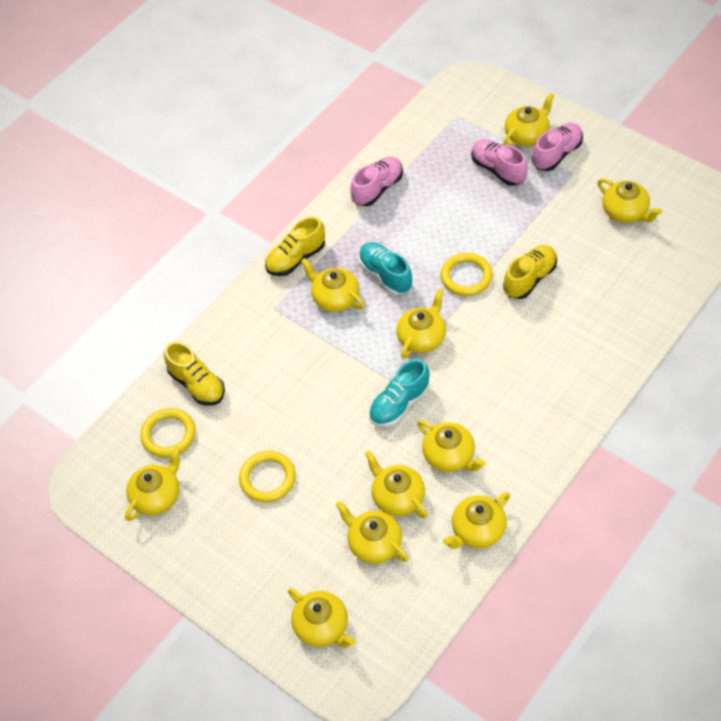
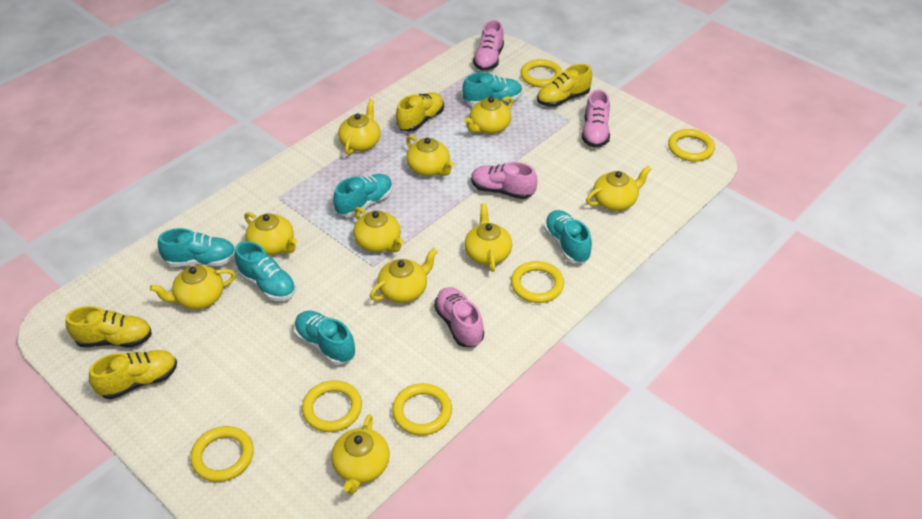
pink shoe: [350,157,403,206] [471,139,528,186] [532,123,583,171] = 3 -> [434,287,484,347] [471,162,537,199] [473,20,504,70] [582,90,610,147] = 4
turquoise shoe: [359,242,412,295] [369,359,429,427] = 2 -> [158,228,235,267] [234,241,296,301] [294,311,355,365] [333,174,393,217] [462,72,522,105] [544,210,592,263] = 6
yellow ring: [140,408,196,458] [239,451,296,503] [441,253,493,296] = 3 -> [190,426,254,482] [302,380,362,432] [392,383,452,436] [511,261,564,303] [520,59,563,88] [668,129,715,162] = 6
yellow shoe: [164,341,225,405] [265,217,325,276] [503,245,557,299] = 3 -> [66,306,152,348] [89,350,177,399] [396,92,444,132] [537,64,592,107] = 4

